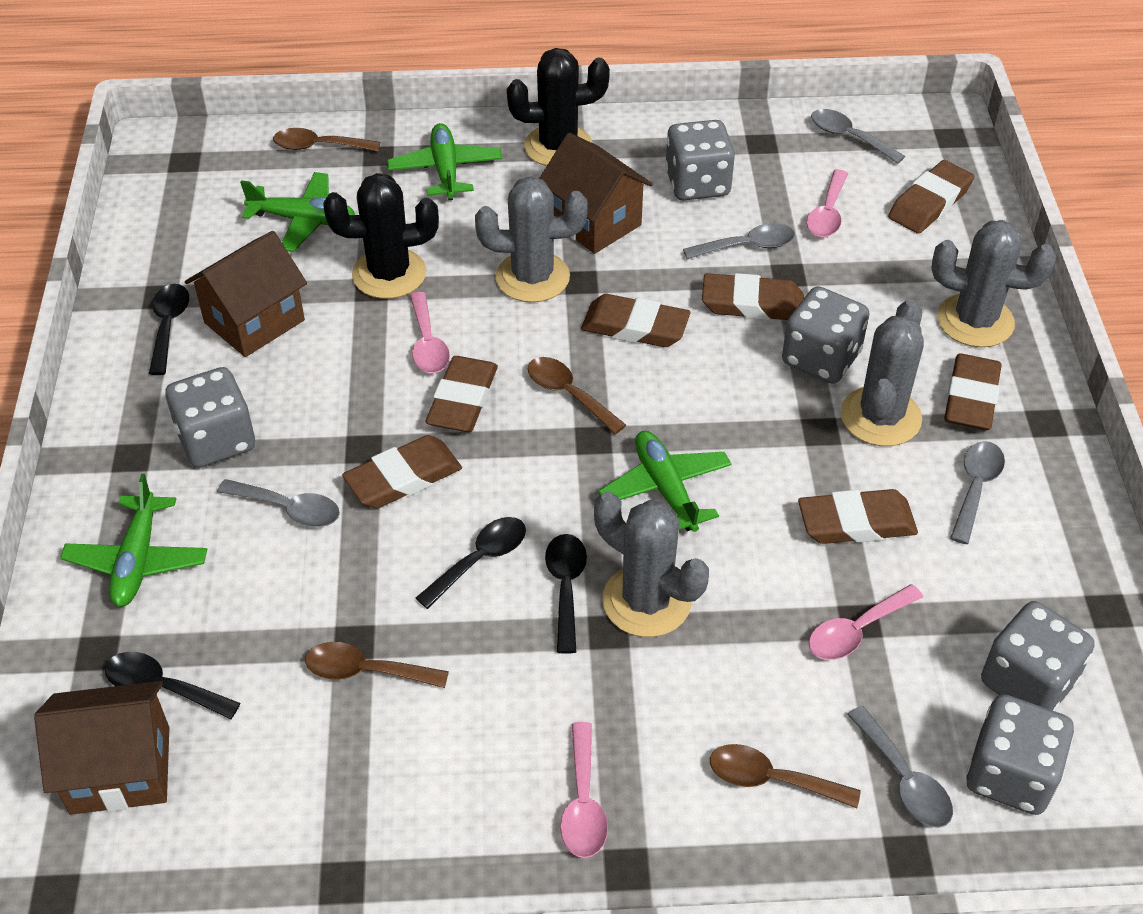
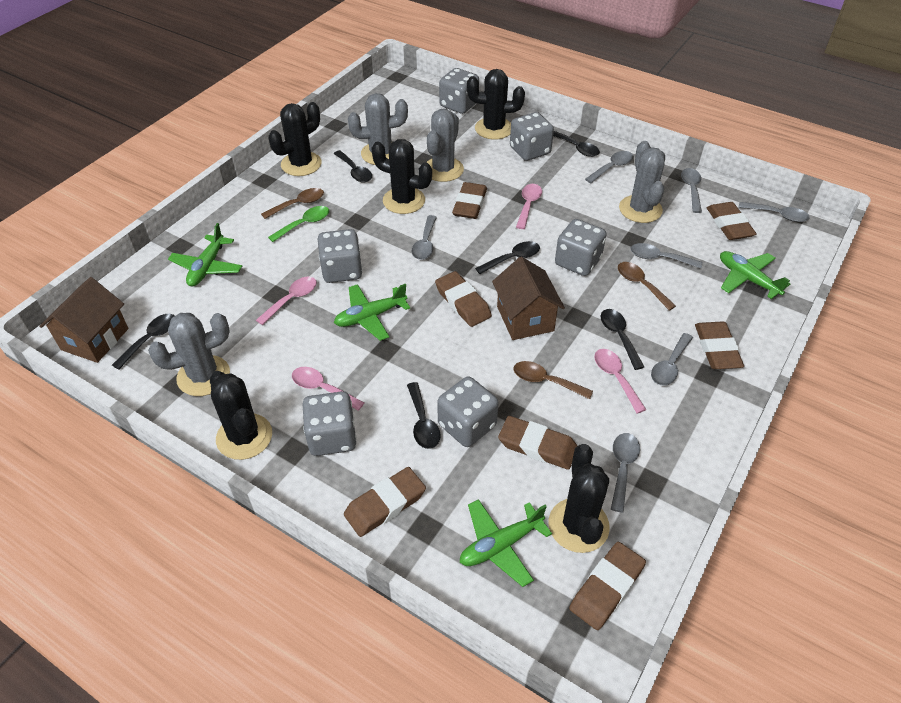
black cactus: [323,173,439,299] [507,48,610,166] = 2 -> [209,371,272,460] [268,102,321,176] [371,139,432,214] [467,69,525,140] [549,444,610,553] = 5
black spoon: [105,652,240,720] [149,284,189,375] [416,517,526,609] [545,534,587,654] = 4 -> [112,314,174,370] [334,150,372,182] [407,382,441,449] [475,241,540,274] [553,131,600,157] [601,309,644,370] = 6
brown house: [34,681,169,815] [185,231,307,357] [539,133,653,254] = 3 -> [39,277,129,363] [492,257,565,340] = 2
brown spoon: [273,128,380,152] [305,642,449,688] [527,357,626,434] [710,744,861,808] = 4 -> [261,188,324,219] [513,361,593,399] [618,262,676,311] = 3
green spoon: none = 0 -> [268,206,329,242] = 1
grey dice: [165,367,255,468] [665,120,735,200] [782,286,869,384] [967,694,1074,815] [981,601,1095,711] = 5 -> [303,391,357,456] [318,229,362,283] [437,376,499,447] [439,68,479,114] [510,112,554,161] [555,219,607,276] = 6
grey spoon: [217,479,340,527] [683,223,795,259] [811,109,905,164] [847,706,953,828] [950,441,1005,544] = 5 -> [411,215,437,260] [585,151,633,183] [611,433,640,513] [631,243,702,269] [651,333,693,386] [681,168,702,213] [738,202,810,222] = 7

